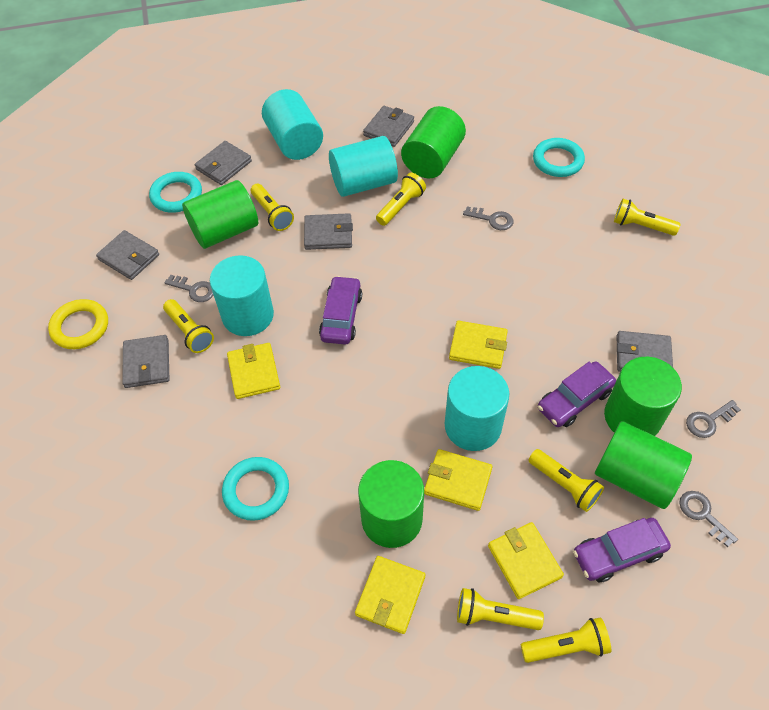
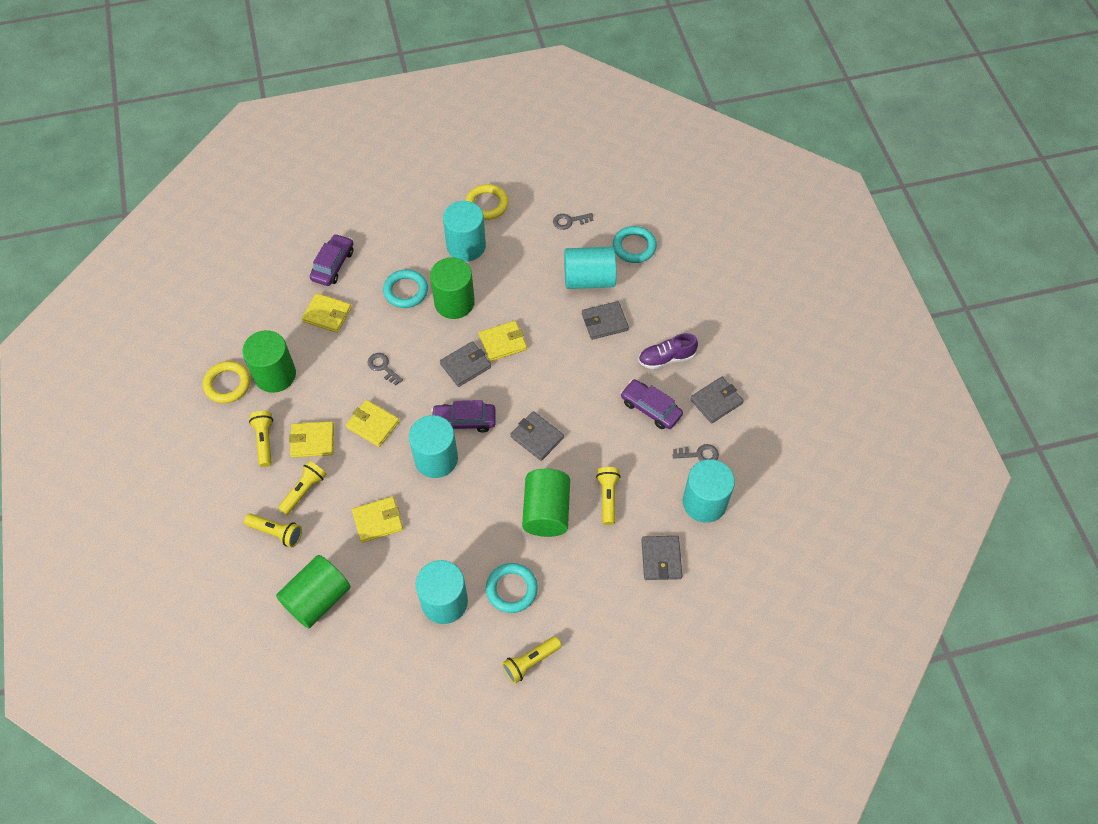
green cylinder: [182,180,258,249] [358,460,424,548] [401,106,466,178] [595,421,692,509] [604,357,682,436] = 5 -> [242,330,296,393] [276,555,351,629] [430,257,475,319] [522,469,570,537] = 4
grey key: [164,275,214,302] [463,206,514,230] [679,491,738,548] [686,400,741,438] = 4 -> [368,353,403,385] [553,213,593,230] [673,444,719,461] = 3
grey wallet: [96,230,159,280] [122,335,170,388] [195,141,252,185] [304,213,353,250] [363,106,414,147] [617,331,673,372] = 6 -> [440,341,491,387] [510,411,564,461] [582,301,629,340] [641,536,682,580] [690,377,744,424] = 5
purple shoe: none = 0 -> [638,333,698,369] = 1
turquoise cylinder: [210,255,274,336] [262,89,323,160] [329,136,398,197] [445,366,509,451] = 4 -> [409,415,458,478] [416,560,468,624] [443,201,486,262] [564,247,616,289] [683,459,735,523] = 5
yellow flashlight: [163,299,214,353] [251,184,294,231] [376,173,426,226] [457,588,544,630] [521,617,611,663] [528,449,604,512] [614,199,681,236] = 7 -> [244,513,302,547] [249,411,273,467] [278,461,326,515] [502,636,562,684] [596,467,621,525] = 5
yellow ring: [48,299,108,349] = 1 -> [203,361,250,403] [466,184,508,220] = 2

